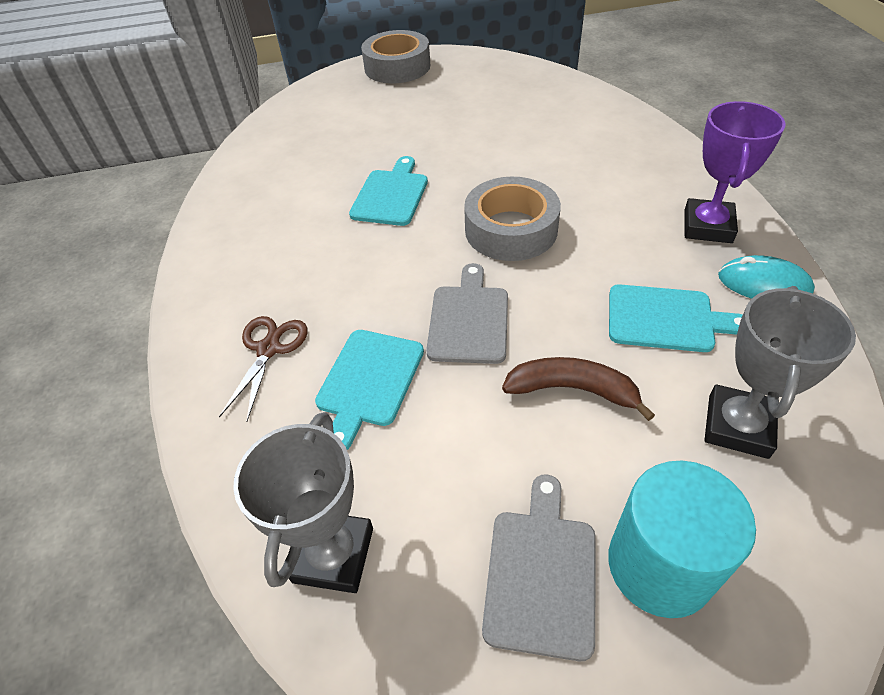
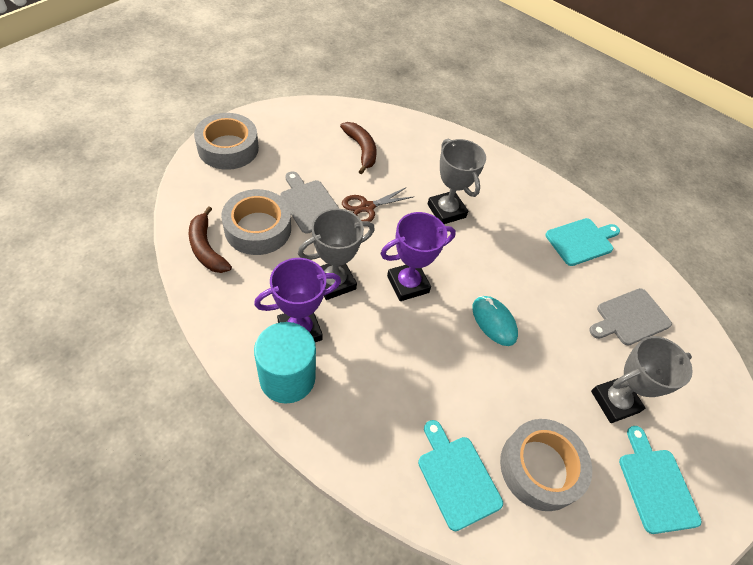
brown banana: [502,357,655,421] = 1 -> [188,206,232,273] [340,122,377,174] = 2
grey tape: [361,30,430,83] [464,177,561,261] = 2 -> [194,113,259,170] [221,189,291,255] [500,419,592,511] = 3
grey trophy: [233,412,373,593] [705,286,856,459] = 2 -> [298,209,375,300] [428,138,486,224] [591,336,693,423] = 3
purple trophy: [684,101,785,243] = 1 -> [254,258,341,342] [381,212,456,301] = 2

